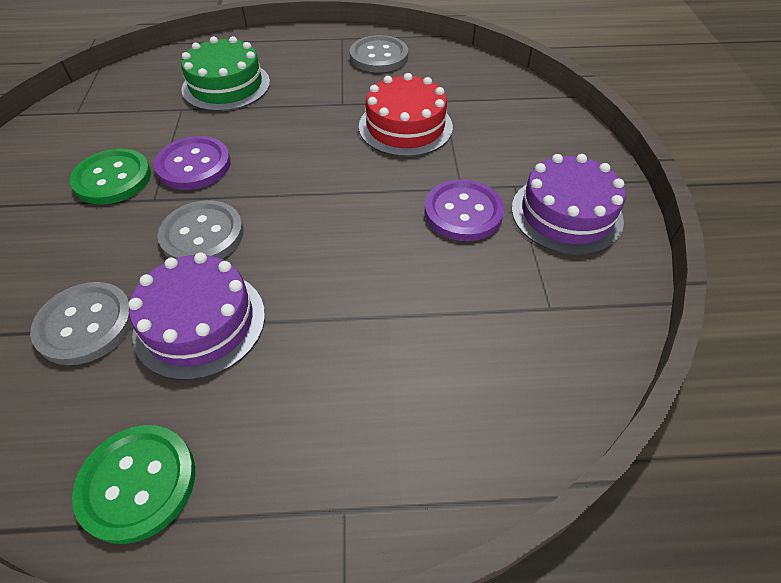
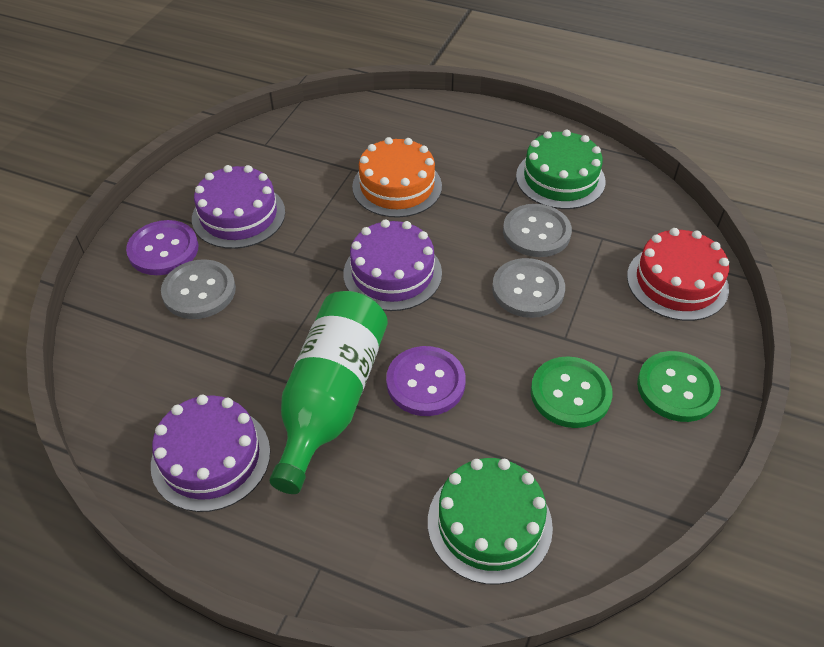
green bottle: none = 0 -> [269,291,388,494] = 1
green cake: [181,36,270,111] = 1 -> [428,458,553,585] [516,129,606,209] = 2
orange cake: none = 0 -> [352,137,442,218] = 1
purple cake: [128,253,265,380] [512,154,626,255] = 2 -> [151,395,270,512] [192,165,285,249] [343,219,442,311] = 3

